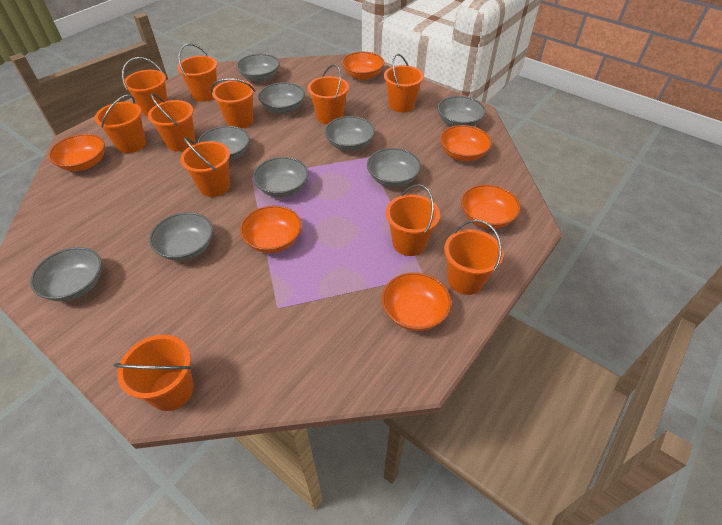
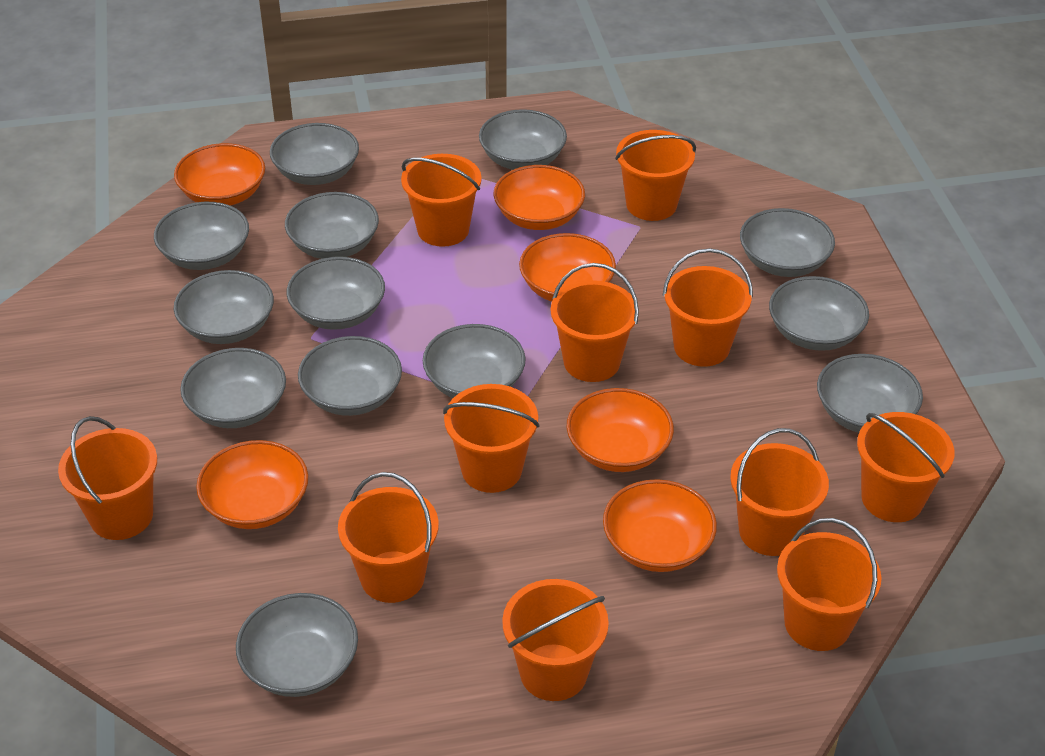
grey bowl: [30,247,102,301] [149,212,213,261] [197,126,250,161] [236,54,280,82] [253,157,309,197] [258,82,305,114] [325,116,375,151] [367,148,421,187] [437,96,486,127] = 9 -> [154,202,249,270] [174,270,274,344] [180,348,286,428] [236,593,358,697] [270,123,359,185] [285,192,379,259] [287,257,385,330] [298,336,402,416] [423,324,526,398] [479,109,567,170] [740,208,835,277] [769,276,869,351] [817,354,923,433] = 13

